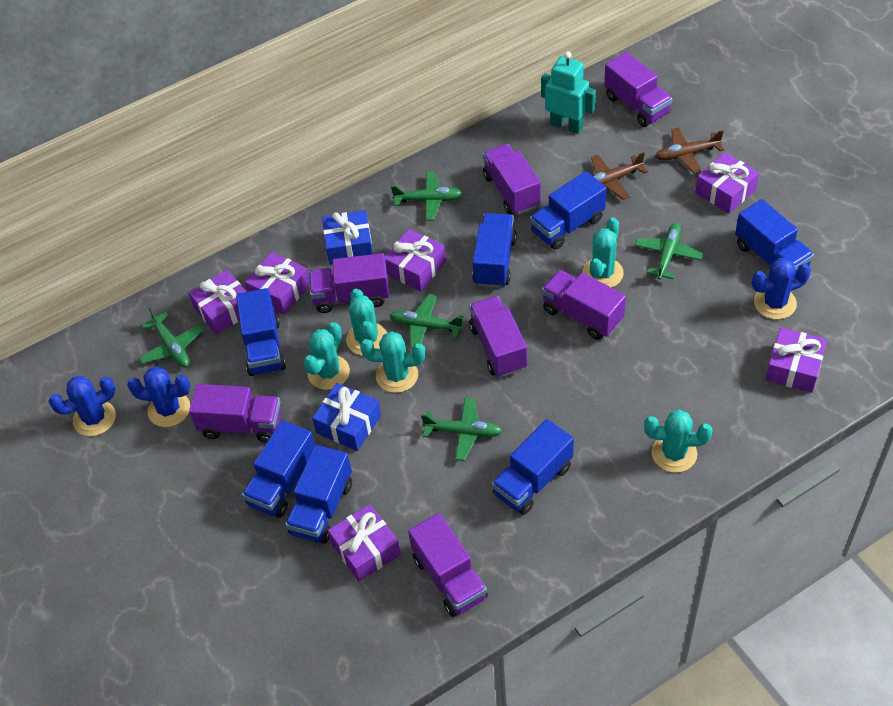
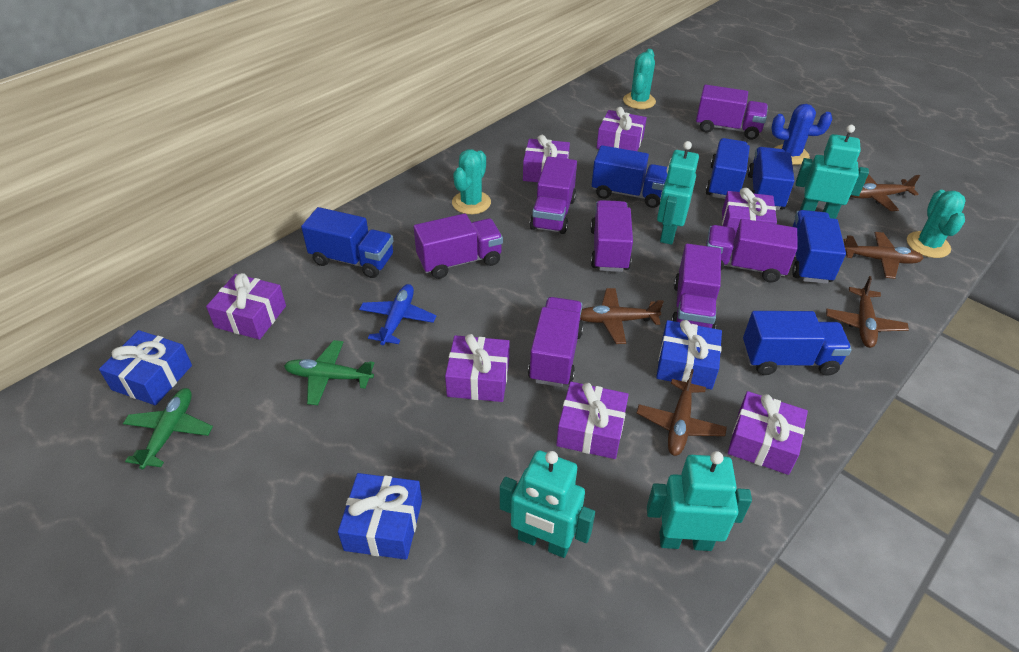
blue cactus: [48,376,116,436] [127,367,190,427] [752,258,811,319] = 3 -> [772,104,832,165] = 1
blue gift: [312,383,381,451] [322,210,373,265] = 2 -> [99,330,192,405] [338,473,422,560] [656,320,722,389] = 3
blue plane: none = 0 -> [359,284,436,345] = 1
blue truck: [237,288,286,376] [242,420,315,518] [285,445,352,544] [472,213,517,288] [491,419,574,515] [530,171,607,250] [735,199,814,275] = 7 -> [301,207,393,278] [592,145,667,208] [705,138,750,199] [743,311,852,376] [748,147,795,210] [792,210,846,284] = 6
brown plane: [591,152,648,200] [655,127,724,174] = 2 -> [580,288,664,344] [637,369,727,456] [826,276,909,348] [844,232,924,279] [850,174,920,211] = 5
green plane: [138,308,204,368] [389,294,464,349] [391,172,463,221] [421,397,503,461] [635,223,703,279] = 5 -> [123,388,213,469] [284,340,374,405] = 2
purple gift: [188,270,246,335] [245,252,309,315] [328,504,401,581] [385,229,446,292] [695,152,759,214] [765,327,827,393] = 6 -> [206,273,286,340] [445,334,510,402] [523,135,570,182] [556,382,629,459] [597,107,647,151] [722,188,777,239] [728,391,808,475] = 7
turquoise cactus: [303,322,350,390] [346,289,387,356] [360,332,425,393] [582,217,624,288] [644,410,712,473] = 5 -> [452,149,491,214] [623,49,656,109] [907,190,966,258] = 3
turquoise robot: [541,52,596,134] = 1 -> [500,450,595,558] [647,451,752,551] [657,141,699,245] [796,125,869,219] = 4

